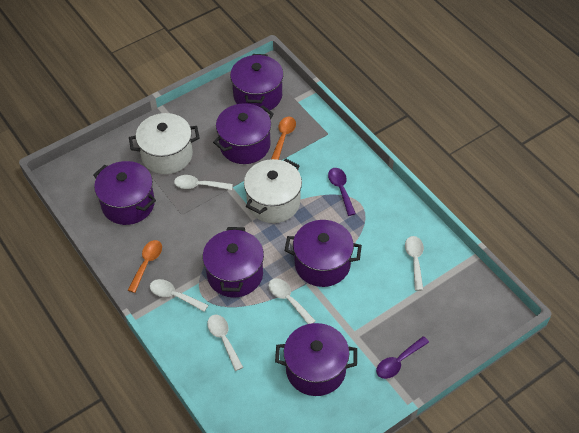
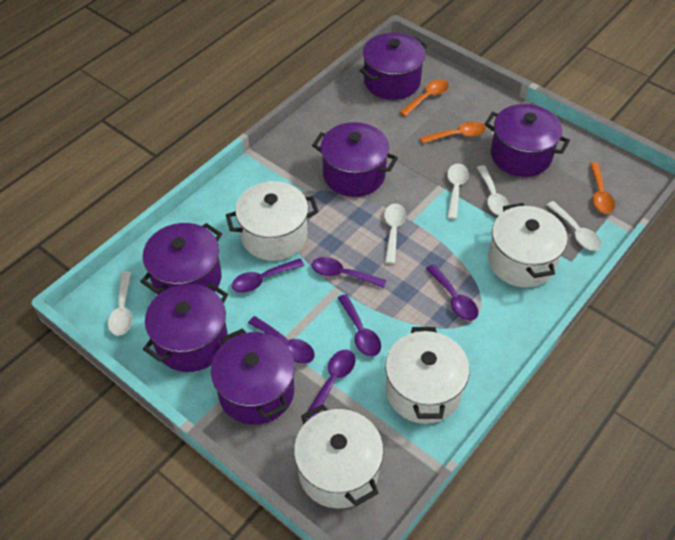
orange spoon: [128,240,162,293] [271,117,296,160] = 2 -> [400,79,449,116] [420,121,486,144] [589,162,615,214] = 3
purple spoon: [328,168,356,216] [376,336,429,379] = 2 -> [232,258,304,293] [248,316,315,364] [307,350,356,419] [312,257,387,288] [338,294,381,357] [426,264,478,321] = 6
white pot: [129,113,200,174] [244,159,302,223] = 2 -> [226,181,319,261] [294,404,384,508] [385,327,470,424] [488,203,568,288] = 4

